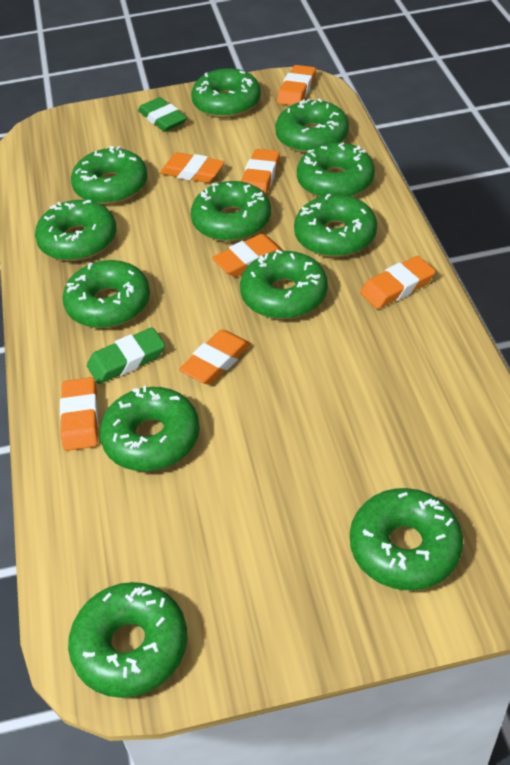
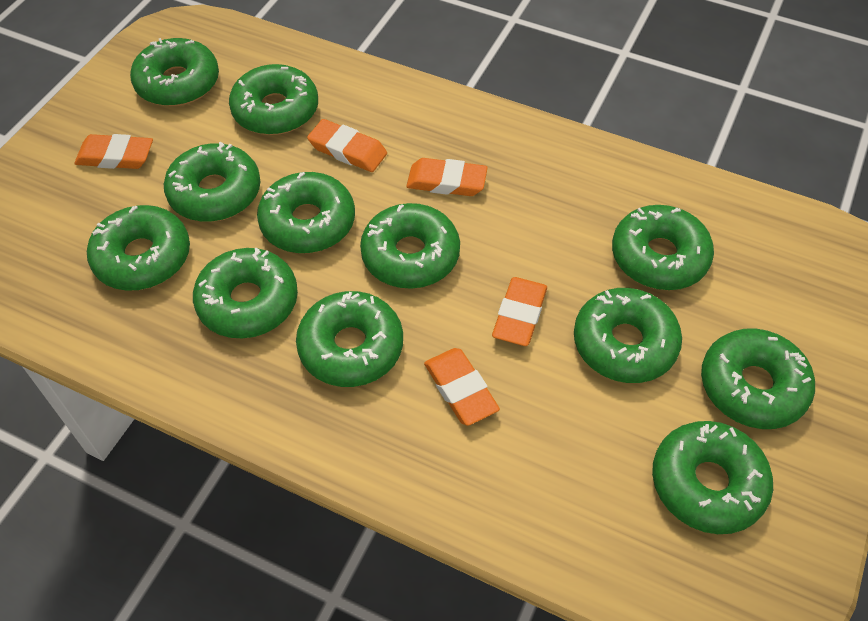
green eraser: [87,327,165,384] [138,97,187,132] = 2 -> none = 0
orange eraser: [60,377,99,451] [160,152,225,183] [179,329,251,385] [212,234,284,277] [241,149,280,194] [277,65,316,105] [360,256,436,309] = 7 -> [74,134,153,169] [307,119,387,172] [406,158,488,196] [424,348,500,426] [492,277,547,346] = 5

